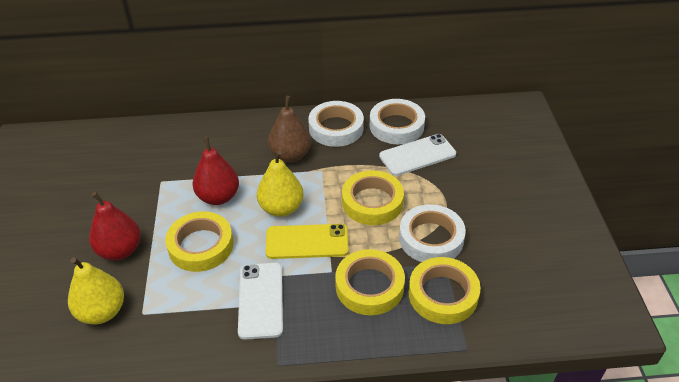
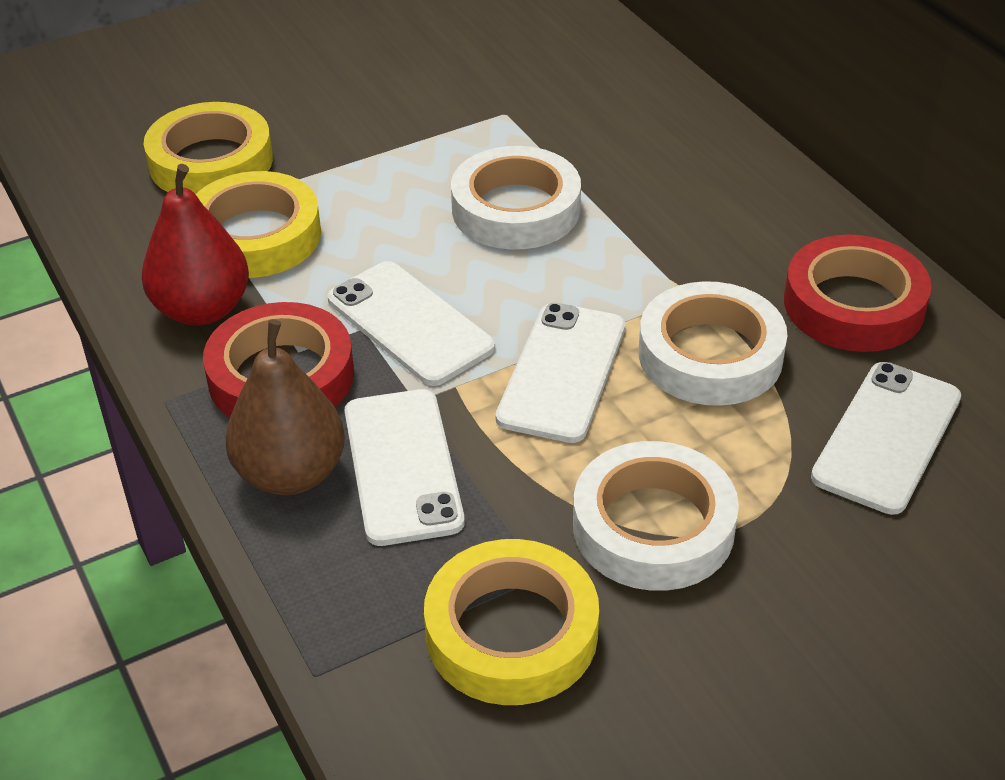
red pear: [89,192,141,260] [192,137,239,205] = 2 -> [142,164,249,325] = 1
red tape: none = 0 -> [203,302,354,418] [784,235,932,352] = 2
white phone: [238,263,283,340] [379,134,456,176] = 2 -> [328,261,495,386] [344,389,465,546] [496,303,625,443] [811,362,961,515] = 4
yellow pear: [68,257,124,325] [257,151,304,217] = 2 -> none = 0
yellow phone: [266,224,349,259] = 1 -> none = 0
yellow tape: [165,211,234,272] [335,249,405,315] [342,170,404,225] [409,257,481,324] = 4 -> [144,102,273,194] [196,171,321,278] [424,539,599,705] = 3

